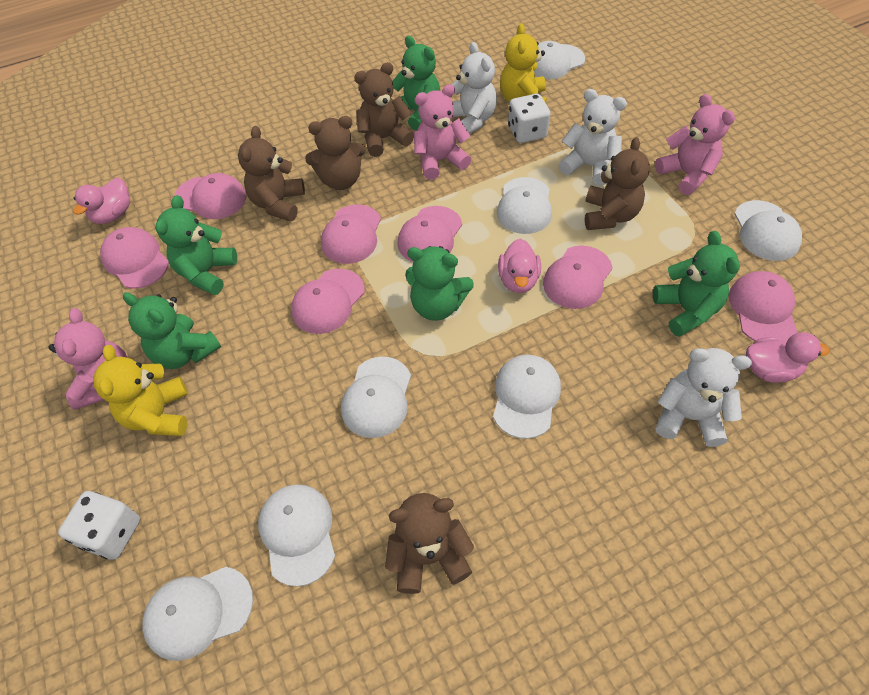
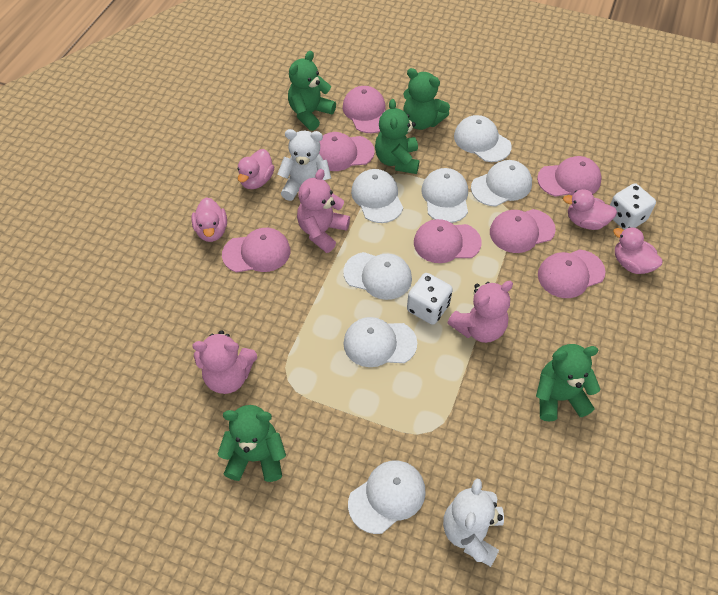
brown teddy bear: [238,126,305,222] [305,116,366,190] [354,62,414,157] [385,493,474,594] [585,137,650,230] = 5 -> none = 0
pink duck: [73,178,130,224] [498,239,541,293] [746,332,830,383] = 3 -> [191,197,227,242] [238,149,274,189] [563,189,617,230] [613,227,663,274] = 4
white teddy bear: [451,42,497,134] [559,89,627,186] [656,348,752,447] = 3 -> [278,129,331,201] [443,478,504,567] = 2
yellow teddy bear: [93,345,188,436] [500,23,547,103] = 2 -> none = 0

